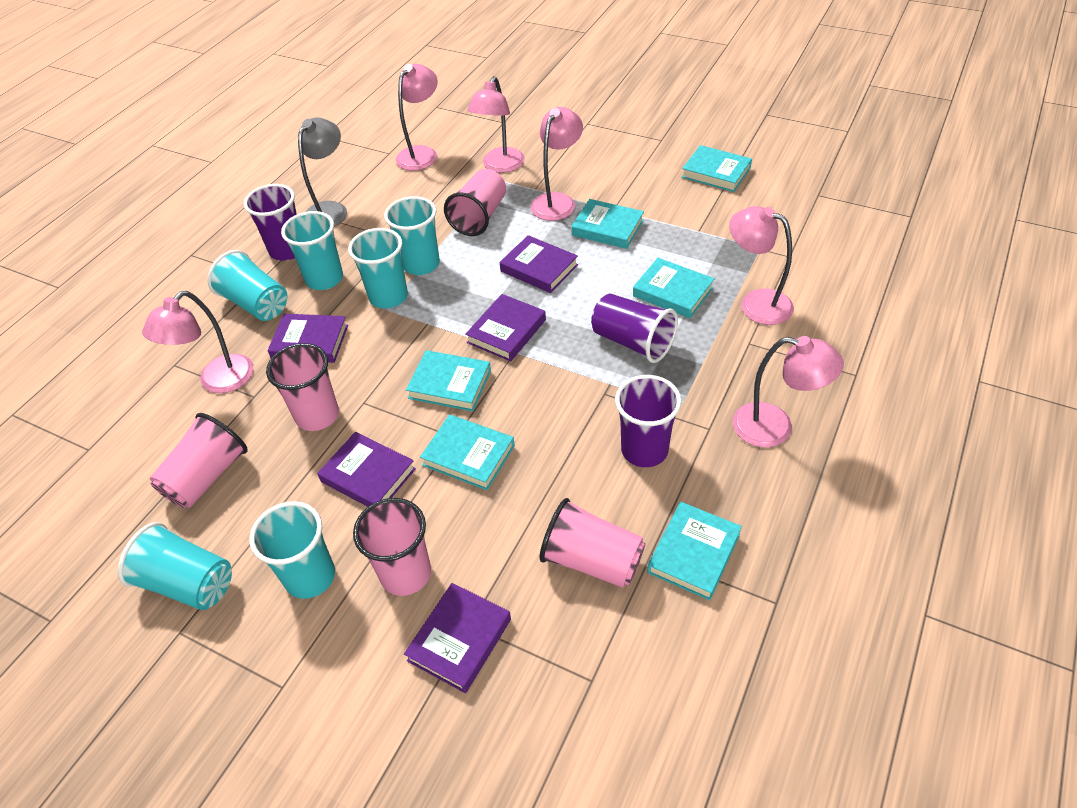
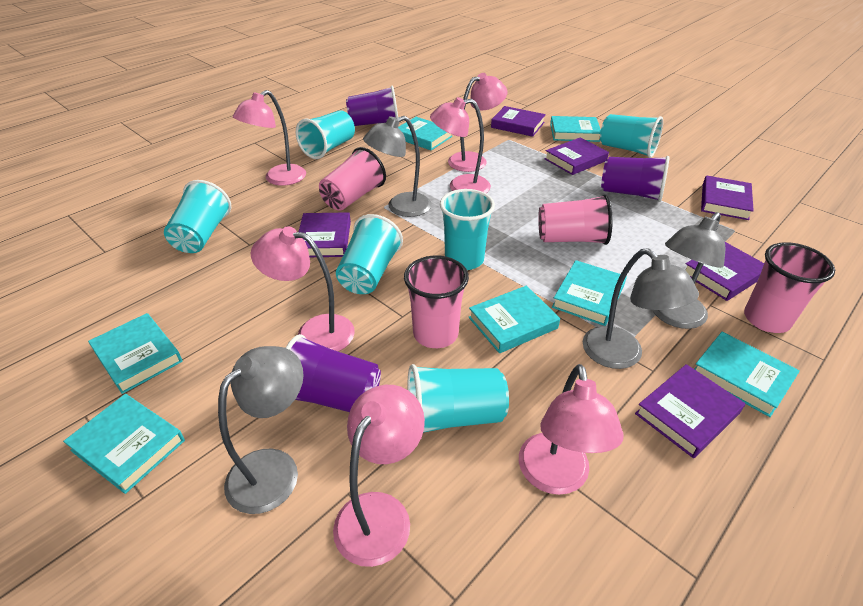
grey lamp: [298,117,347,227] = 1 -> [218,346,304,514] [363,116,432,217] [583,248,699,369] [653,212,726,329] = 4
pink cup: [150,413,248,508] [266,343,339,431] [353,498,431,596] [444,169,506,236] [539,498,646,588] = 5 -> [319,147,386,211] [404,256,469,348] [538,194,613,245] [744,242,835,333] = 4
purple book: [267,314,348,363] [317,432,416,507] [404,583,511,693] [465,294,546,362] [500,235,578,293] = 5 -> [299,212,351,257] [491,106,546,137] [544,138,609,175] [635,364,745,458] [685,241,764,301] [701,176,754,220] = 6
turquoise book: [406,350,491,411] [420,414,515,490] [571,199,644,249] [633,258,715,318] [647,502,742,600] [682,145,752,192] = 6 -> [63,394,185,494] [88,313,183,394] [398,117,452,150] [468,286,560,353] [550,116,601,142] [552,260,627,326] [695,332,800,417] = 7

